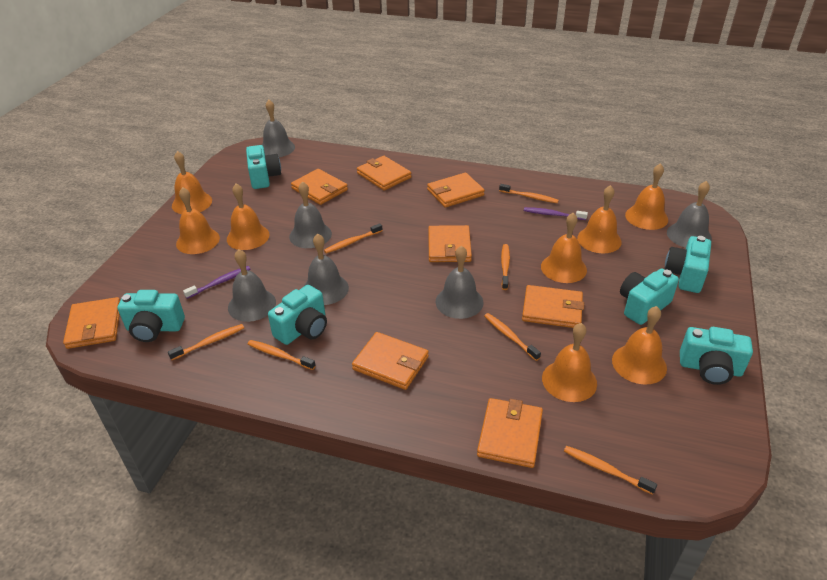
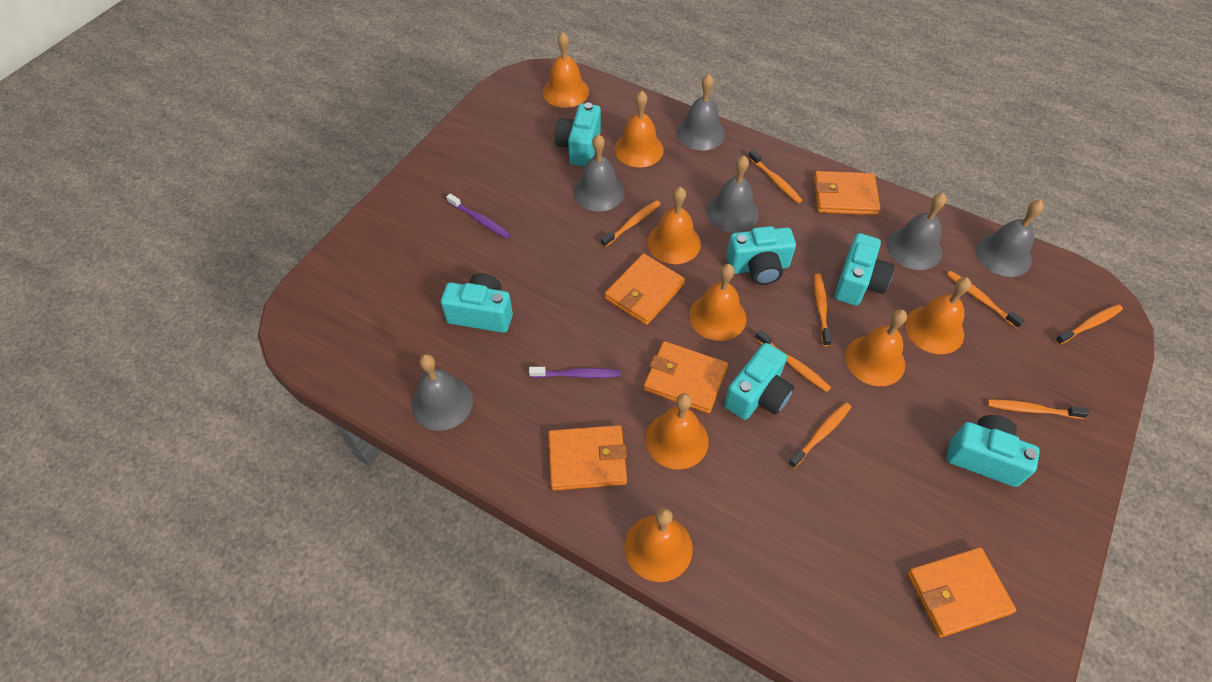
orange toothbrush: [168,324,244,360] [248,340,316,370] [324,223,383,254] [484,313,541,361] [499,184,559,203] [501,244,510,290] [564,446,657,495] = 7 -> [601,200,661,247] [748,150,803,204] [755,330,831,392] [788,402,851,469] [814,274,832,346] [946,271,1024,329] [987,399,1089,419] [1055,304,1123,345] = 8
orange wallet: [63,297,120,349] [291,169,348,205] [352,332,429,390] [357,156,412,190] [427,173,485,208] [428,225,472,262] [477,398,543,468] [522,285,584,328] = 8 -> [548,425,627,491] [605,254,685,325] [643,341,728,414] [814,171,881,215] [907,547,1016,637] = 5

